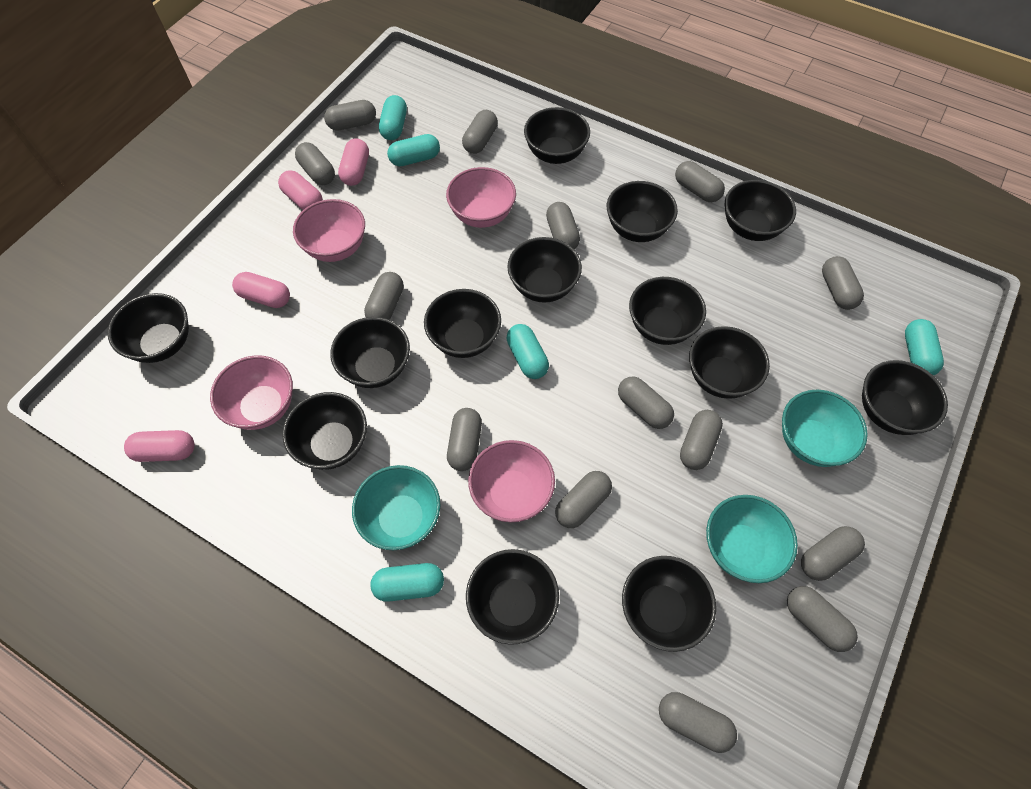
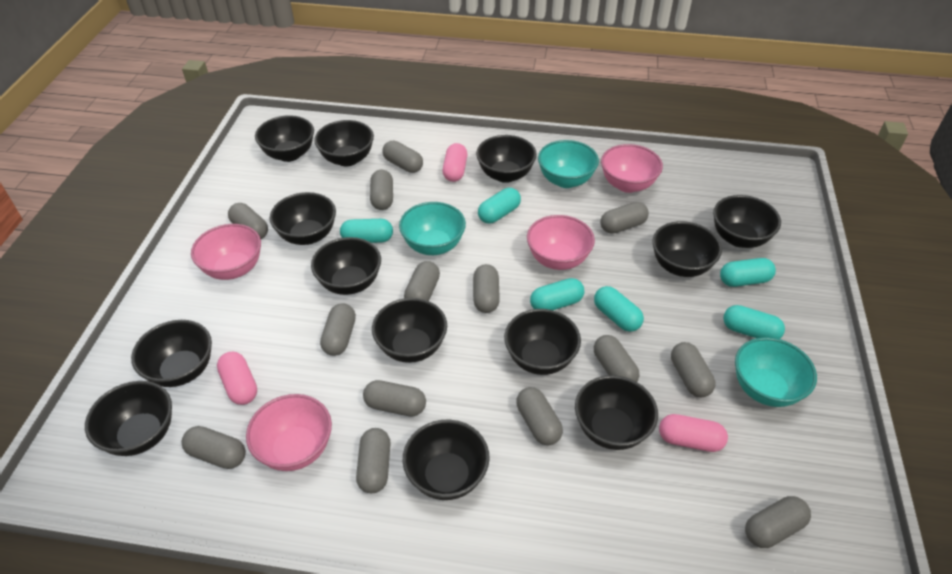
pink capsule: [124,430,195,462] [232,272,290,308] [278,170,323,210] [338,139,369,186] = 4 -> [217,352,257,405] [442,143,467,182] [659,414,728,452] = 3
turquoise capsule: [371,563,444,602] [379,95,407,140] [387,134,440,166] [507,324,549,379] [905,319,944,375] = 5 -> [340,219,393,243] [478,188,521,224] [530,278,584,310] [594,286,644,332] [720,258,776,287] [723,305,785,339] = 6

